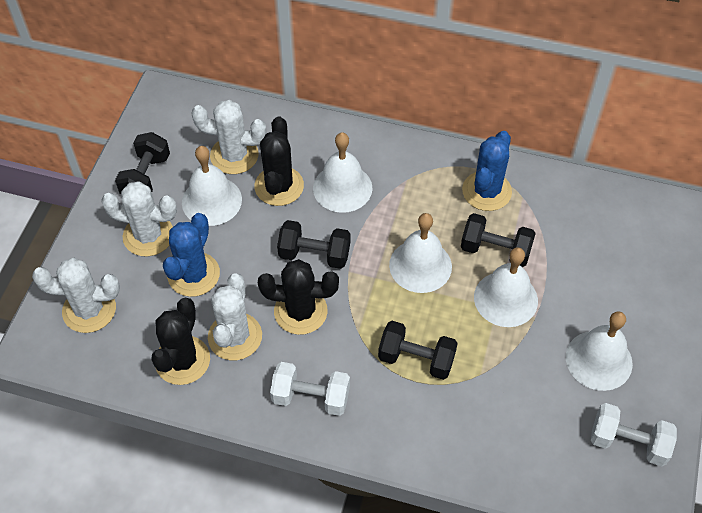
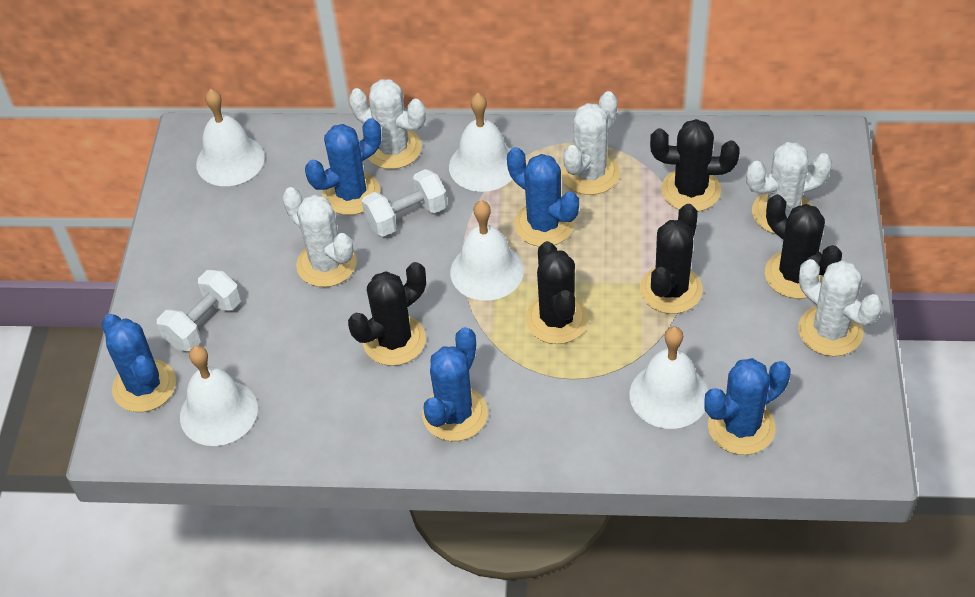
black cactus: [152,298,210,385] [254,117,304,206] [258,259,339,335] = 3 -> [348,262,426,366] [526,241,589,344] [640,204,703,314] [650,119,740,212] [765,194,842,299] = 5
black dumbbell: [115,132,170,194] [277,220,350,269] [378,321,458,380] [461,213,536,267] = 4 -> none = 0
blue cactus: [163,213,220,297] [462,131,512,211] = 2 -> [102,314,176,412] [305,118,381,215] [422,327,488,441] [507,147,579,247] [704,358,791,455] = 5
white cactus: [32,258,120,333] [101,181,177,257] [191,100,266,174] [208,273,262,360] = 4 -> [282,187,357,287] [349,79,426,169] [561,91,620,195] [746,142,832,234] [798,259,883,356] = 5

